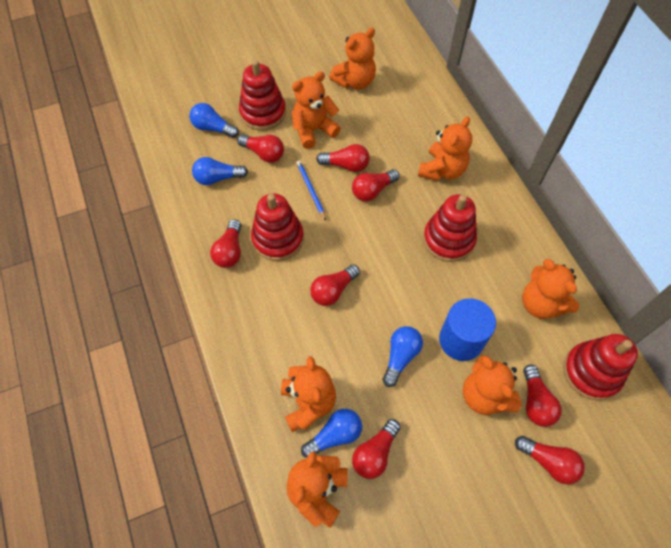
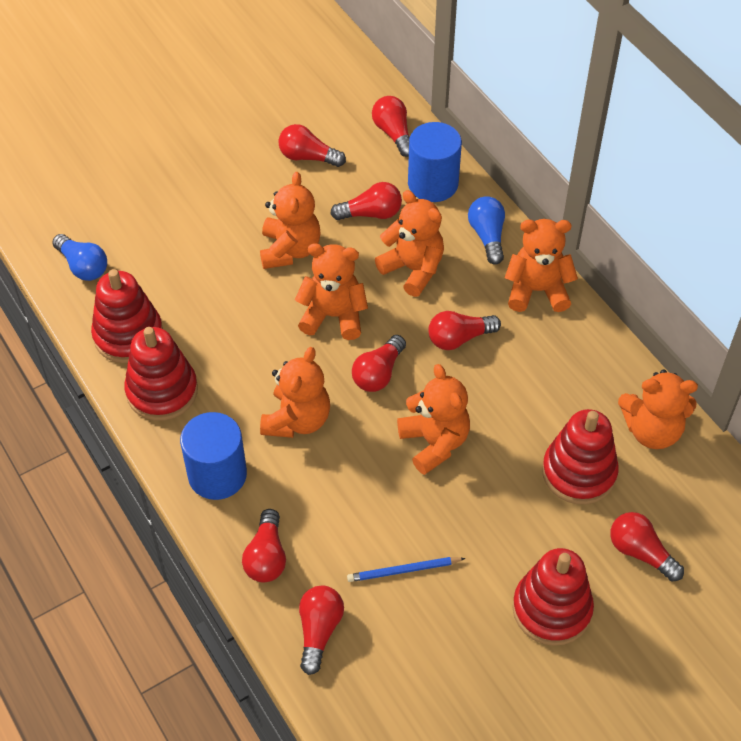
blue cylinder: [439,298,496,361] = 1 -> [180,412,247,500] [408,122,462,202] = 2
blue light bulb: [189,103,239,138] [192,157,248,185] [301,409,362,458] [382,326,423,387] = 4 -> [52,234,107,281] [468,196,505,265] = 2

